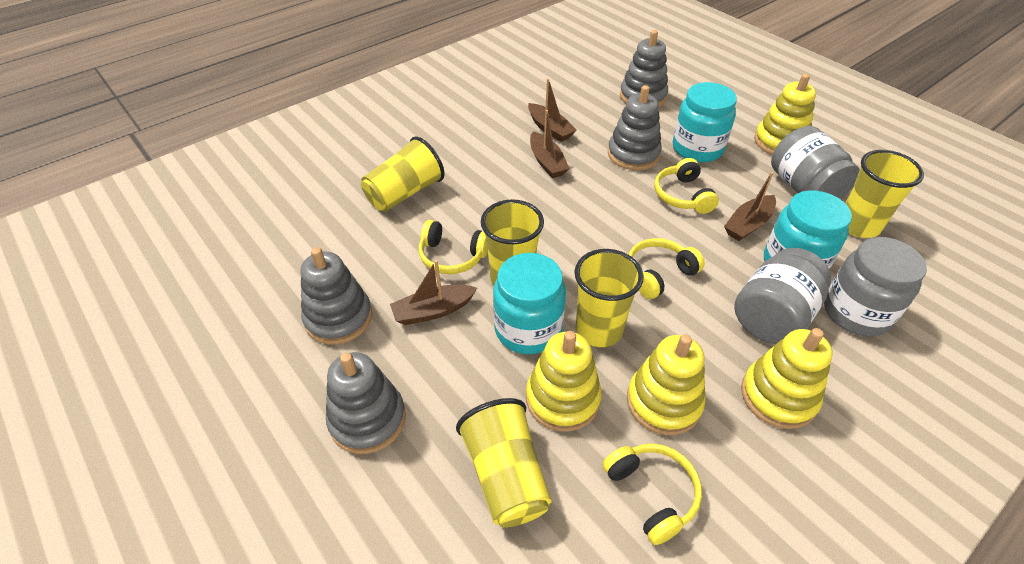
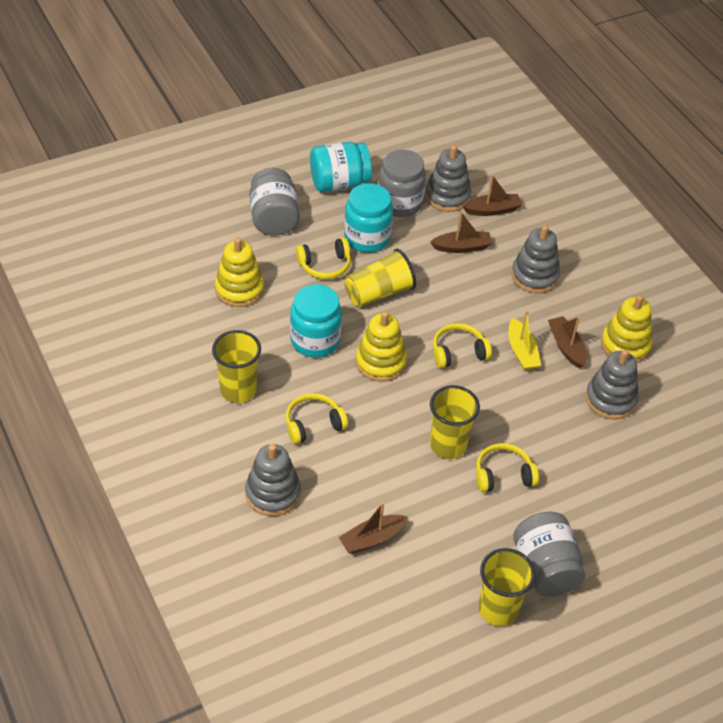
yellow boat: none = 0 -> [509,311,541,370] = 1
yellow cup: [361,136,444,212] [456,398,551,528] [481,199,544,285] [574,249,644,347] [845,150,924,238] = 5 -> [212,330,261,403] [344,249,416,307] [430,385,480,459] [479,548,536,626] = 4
yellow stacking toy: [526,331,602,432] [627,334,705,435] [741,328,833,429] [754,74,816,155] = 4 -> [215,237,264,307] [356,311,407,382] [601,295,652,363] = 3

